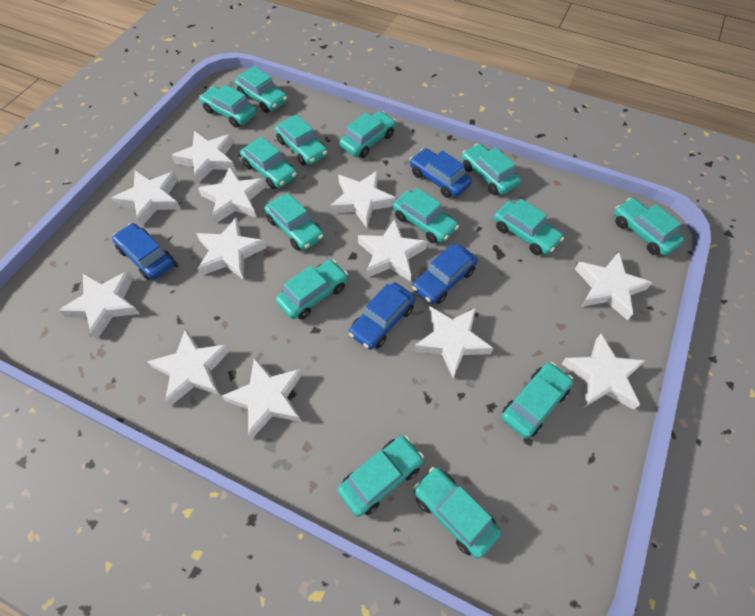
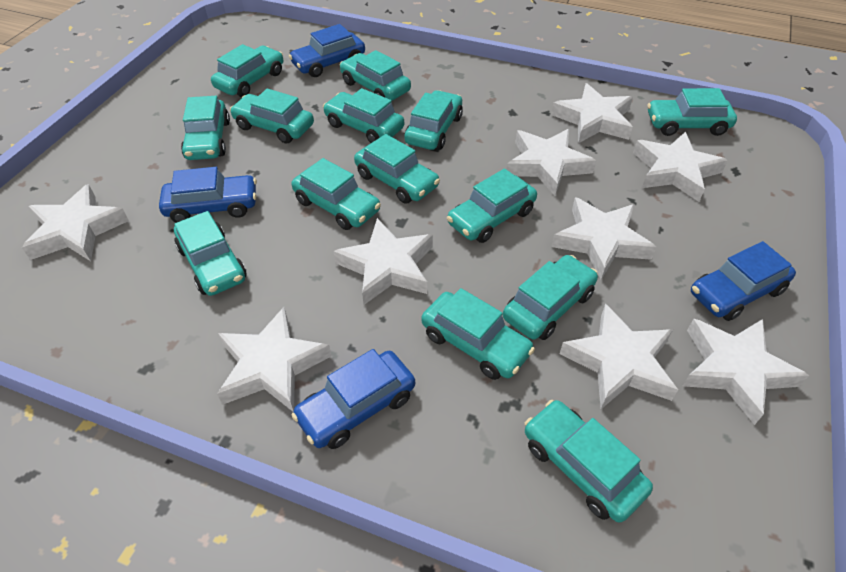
white star: [58,271,140,339] [111,170,180,226] [147,328,230,406] [171,131,235,184] [196,217,267,280] [198,167,266,224] [222,357,302,440] [330,171,396,228] [358,219,427,282] [414,306,493,378] [561,334,646,410] [575,252,653,320] = 12 -> [22,184,129,261] [217,307,332,412] [333,218,433,305] [506,129,596,196] [551,83,633,143] [551,197,657,279] [560,303,678,409] [633,132,728,202] [683,319,809,425] = 9

